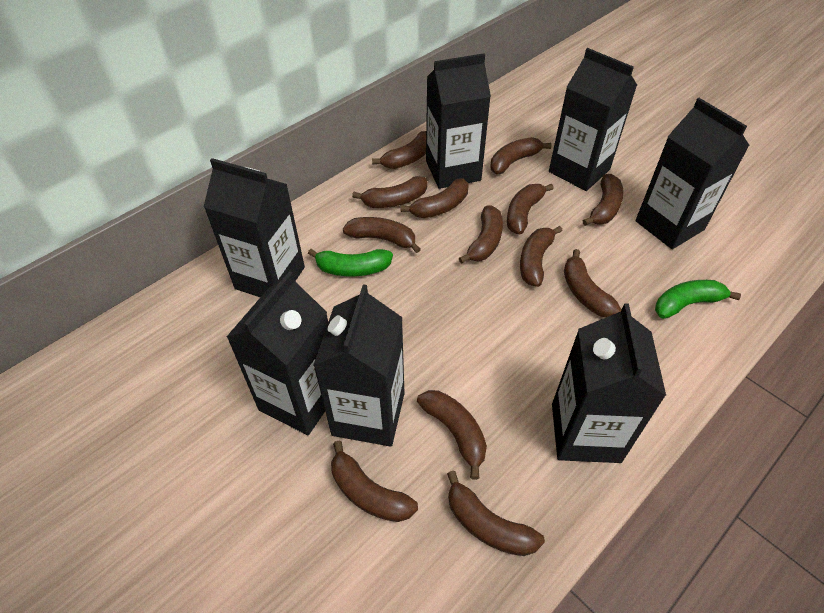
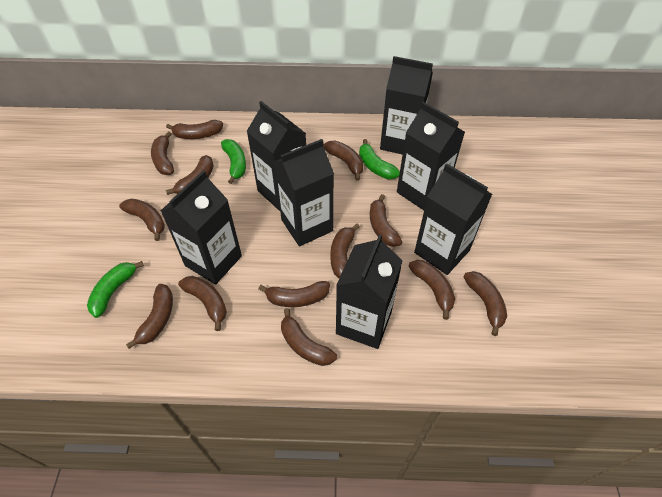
green banana: [308,249,393,277] [655,280,741,319] = 2 -> [87,261,144,318] [221,139,246,184] [359,139,400,179] = 3

